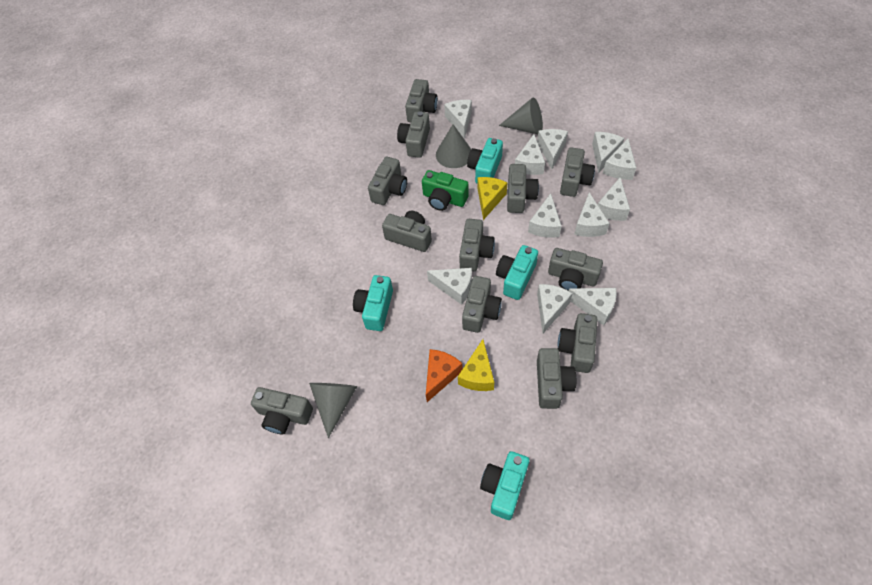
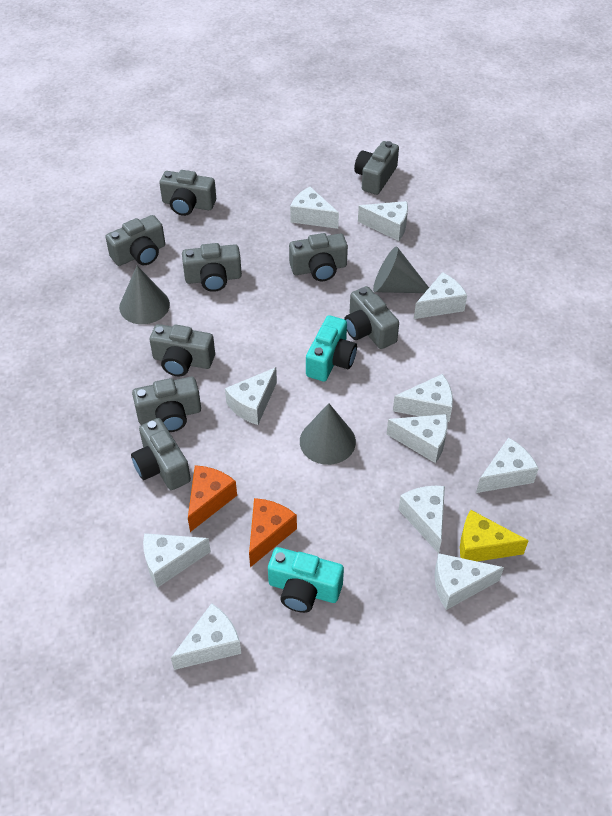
green camera: [422,170,469,211] = 1 -> none = 0
grey camera: [251,387,313,434] [368,157,407,205] [382,211,432,252] [397,111,430,158] [405,79,438,122] [459,219,495,271] [462,276,502,333] [507,164,539,213] [537,348,577,409] [548,248,603,291] [558,313,598,373] [560,147,595,197] = 12 -> [105,215,165,266] [131,418,191,490] [132,377,201,432] [150,324,215,376] [159,170,216,216] [182,243,242,292] [289,233,348,281] [344,286,399,349] [354,141,399,195] = 9
orange cheese: [426,349,463,402] = 1 -> [188,465,237,532] [249,498,297,567] = 2
turquoise camera: [353,275,393,331] [467,138,503,184] [480,451,530,520] [496,245,538,300] = 4 -> [268,547,344,613] [306,315,357,381] = 2
yellow cheese: [458,339,494,391] [478,177,507,220] = 2 -> [460,510,529,562] = 1

